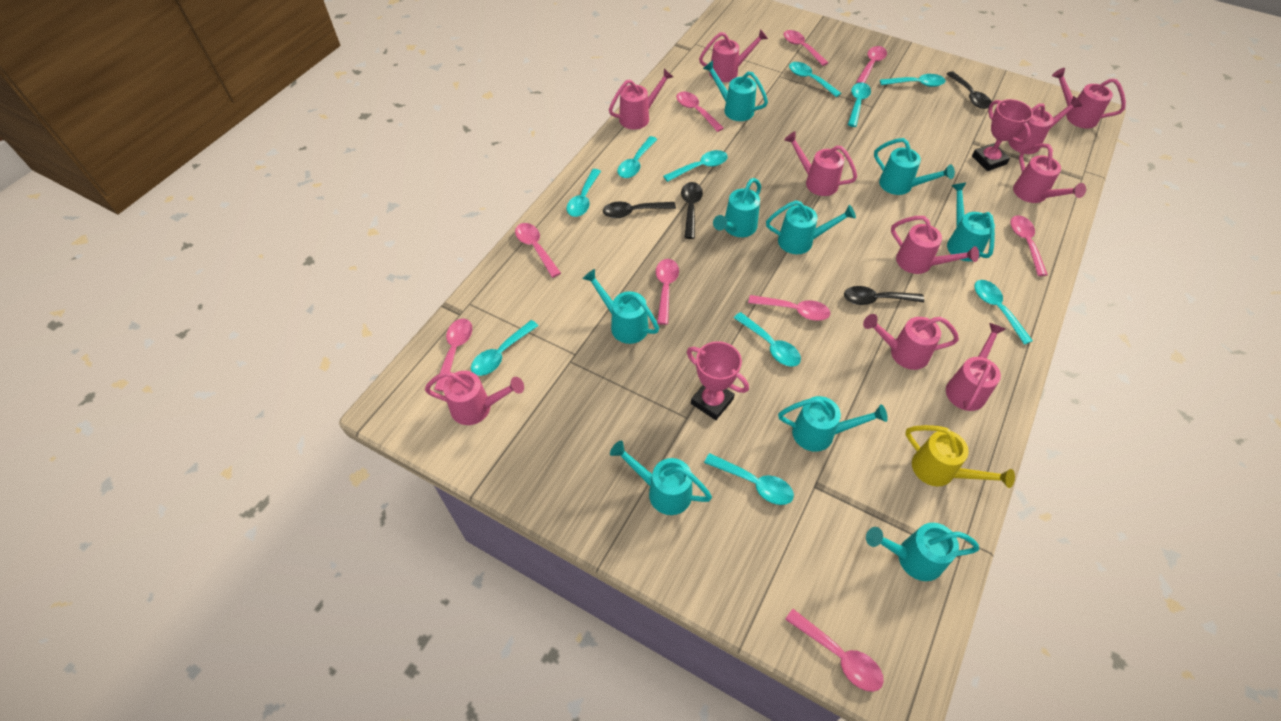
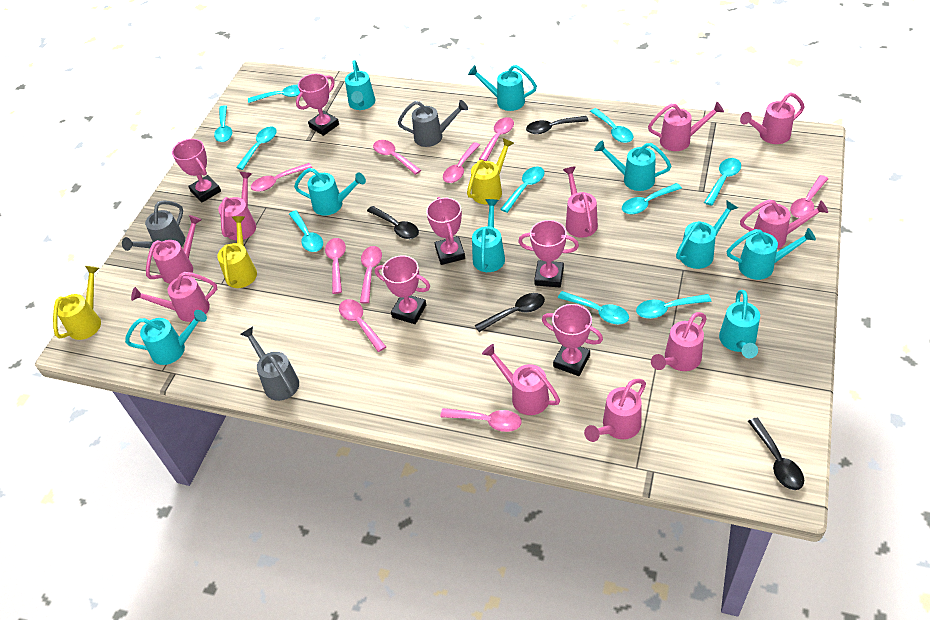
grey watering can: none = 0 -> [122,200,185,251] [240,327,299,401] [398,100,468,147] = 3
pink trophy: [687,341,749,420] [972,99,1033,171] = 2 -> [172,139,221,203] [296,74,339,136] [375,255,430,324] [426,197,465,265] [518,220,579,287] [542,304,603,376] = 6
yellow watering can: [905,425,1015,488] = 1 -> [53,266,101,340] [217,216,257,288] [467,138,514,204] = 3

